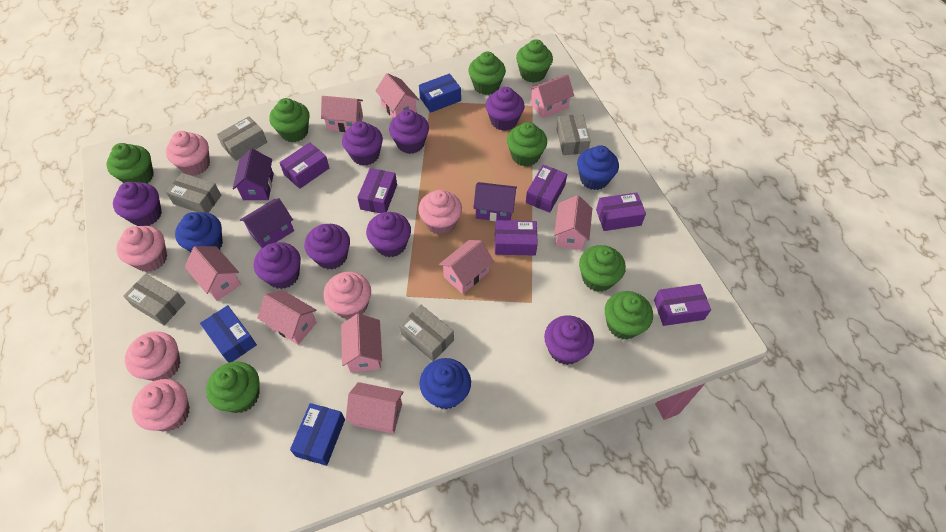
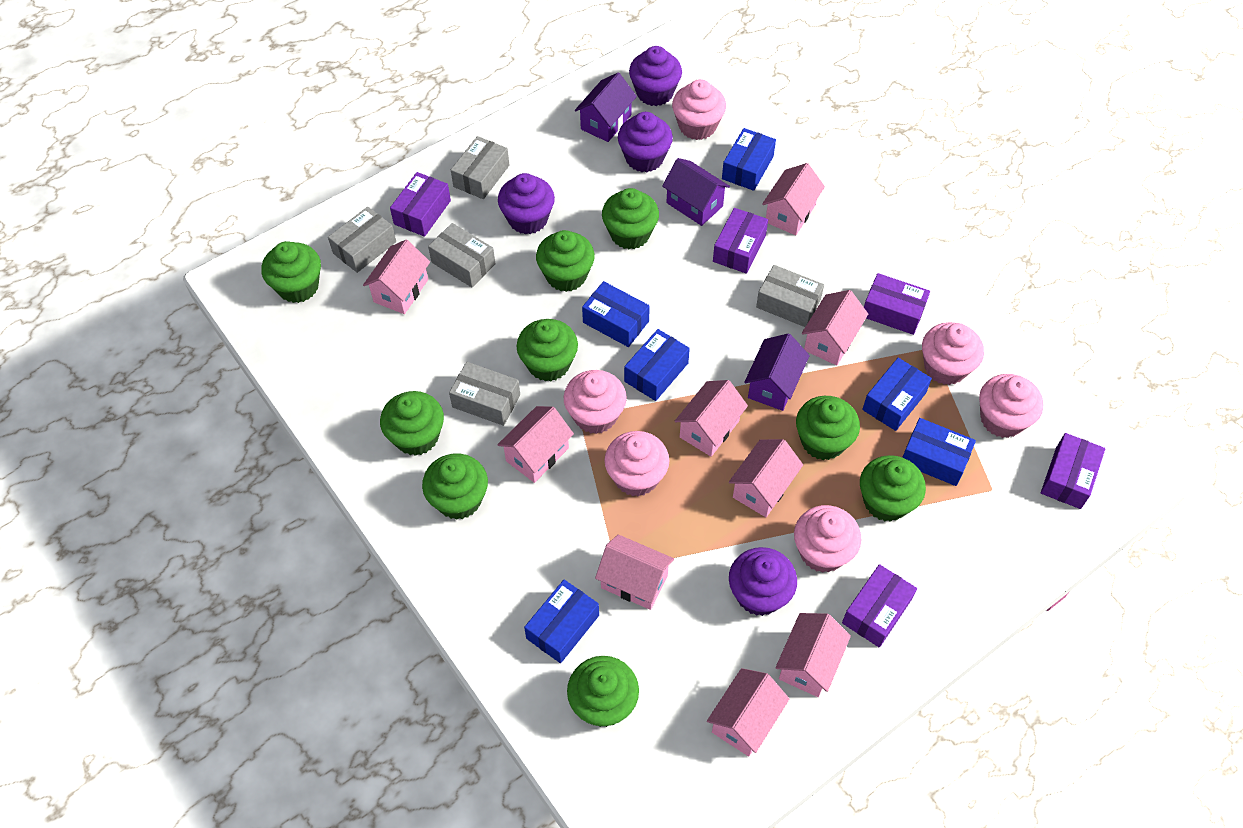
blue box: [200,305,257,363] [290,403,345,466] [419,73,461,113] = 3 -> [524,580,599,663] [582,281,650,347] [624,329,690,401] [722,128,776,191] [862,358,932,431] [902,418,976,486] = 6
blue cupcake: [175,212,223,252] [420,358,471,409] [577,145,619,190] = 3 -> none = 0
green cupcake: [107,143,154,184] [206,361,260,413] [269,98,310,142] [468,52,506,95] [507,122,547,166] [516,39,553,83] [579,245,626,292] [605,291,653,339] = 8 -> [261,241,321,303] [380,391,444,456] [422,453,488,520] [516,319,578,381] [536,230,595,292] [567,656,639,727] [602,188,659,249] [796,396,860,460] [860,455,926,522] = 9
purple box: [279,142,329,189] [357,168,397,213] [495,220,538,255] [526,165,567,213] [596,193,646,231] [654,284,711,326] = 6 -> [390,172,451,237] [713,208,768,274] [842,564,917,648] [864,273,930,335] [1041,433,1105,509] = 5
purple cupcake: [113,182,162,226] [254,242,301,289] [304,224,350,270] [342,121,383,166] [366,212,411,257] [389,109,429,154] [486,87,525,131] [544,315,594,365] = 8 -> [498,173,555,234] [618,112,673,172] [629,46,682,106] [729,547,797,616] = 4

